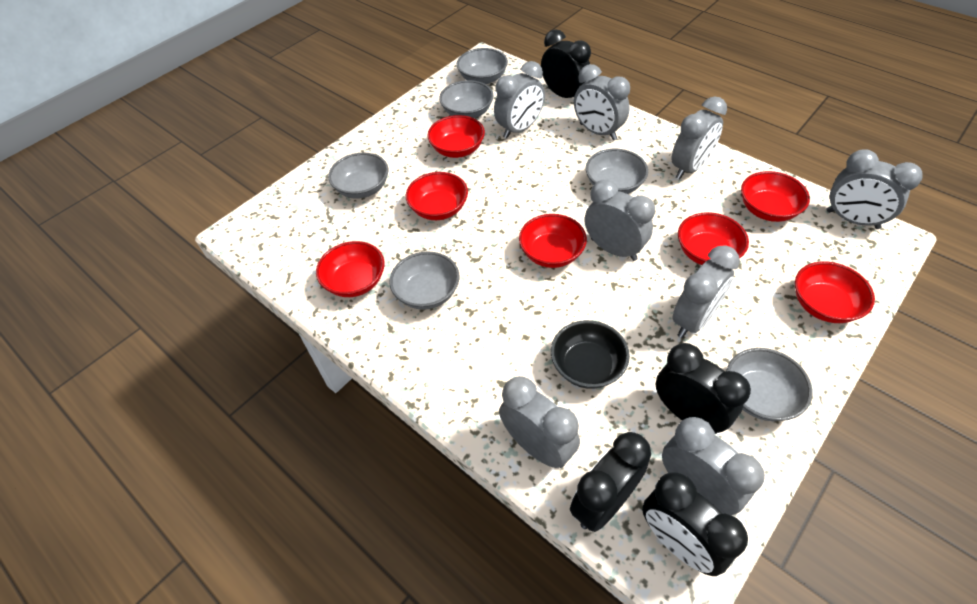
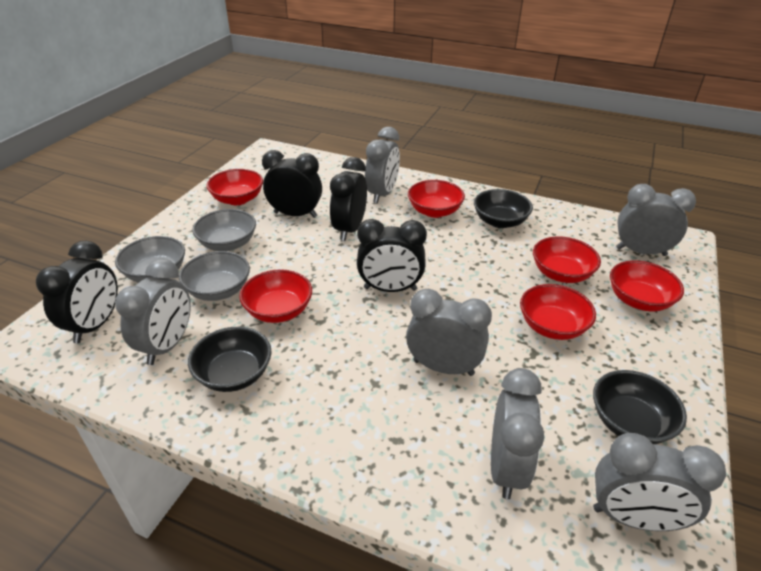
black bowl: [551,320,630,389] = 1 -> [188,327,272,392] [474,189,533,228] [593,370,687,444] = 3
grey bowl: [328,152,389,199] [389,252,460,310] [439,80,494,118] [457,48,508,84] [586,149,648,194] [726,348,812,421] = 6 -> [115,236,185,282] [179,251,250,301] [192,209,256,251] = 3
grey clock: [494,61,545,139] [499,376,580,468] [574,64,630,141] [585,180,655,261] [662,417,765,515] [671,97,727,179] [672,245,740,338] [826,149,923,229] = 8 -> [115,259,191,365] [365,127,400,203] [406,289,492,376] [491,368,544,499] [593,433,726,531] [616,184,696,256] = 6
red bowl: [316,241,385,297] [406,172,468,220] [427,115,485,158] [519,214,587,268] [678,212,749,265] [741,171,810,222] [795,262,875,323] = 7 -> [206,169,263,205] [239,269,312,323] [408,180,465,218] [520,284,596,340] [533,236,601,283] [610,260,684,311] = 6

